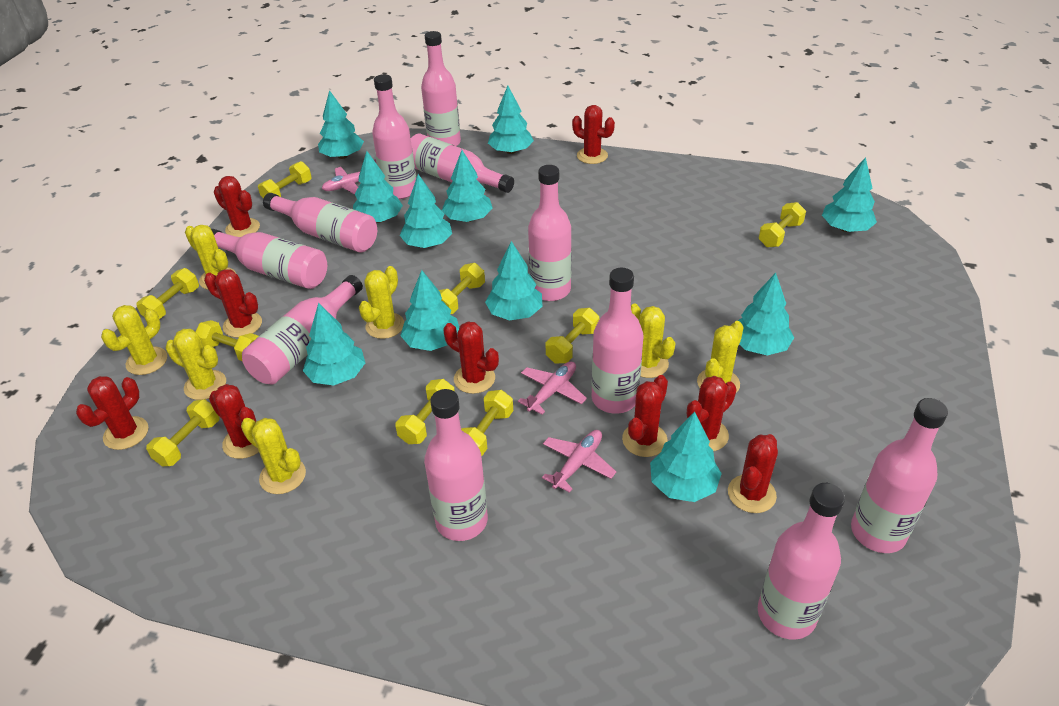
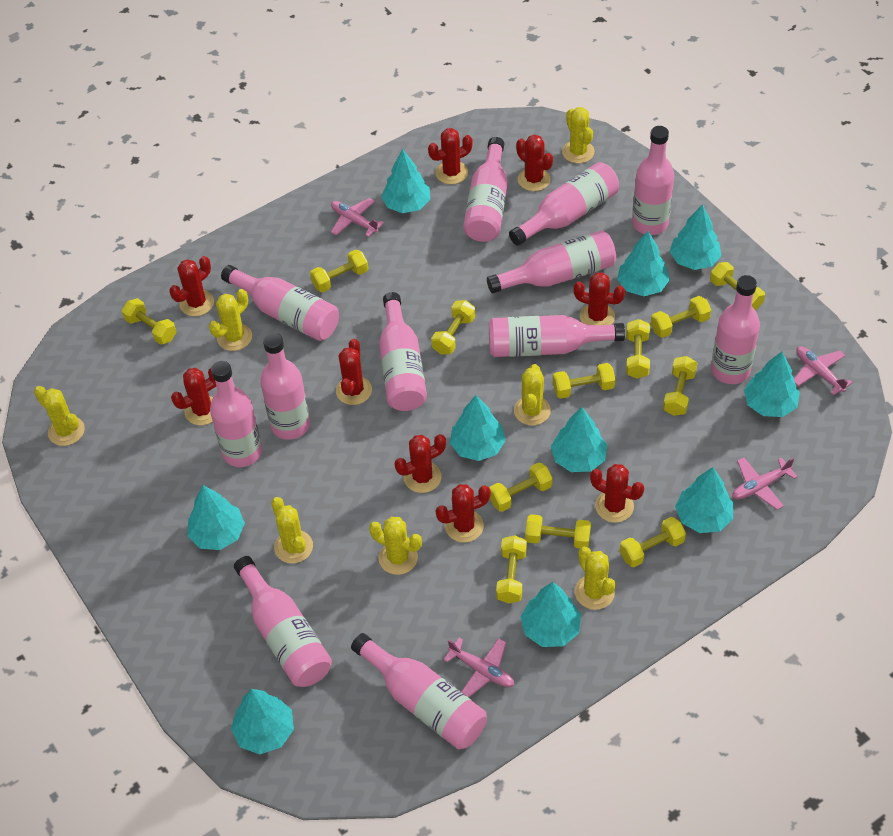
pink bottle: [211,229,327,289] [242,275,363,384] [263,193,377,253] [372,74,416,199] [411,134,514,193] [421,31,461,146] [424,389,488,541] [528,165,572,301] [592,268,643,414] [758,483,845,640] [851,398,948,553] = 11 -> [210,361,262,467] [221,265,339,341] [234,556,332,687] [260,333,310,440] [351,633,487,749] [379,292,427,411] [463,137,508,242] [487,230,616,293] [489,315,625,357] [509,162,619,246] [632,126,674,235] [711,275,760,384] = 12
pink plane: [322,159,376,195] [518,362,587,415] [542,430,616,493] = 3 -> [331,198,384,237] [443,638,514,698] [732,457,798,510] [794,346,853,396] = 4
turquoise tree: [303,303,365,386] [318,90,364,159] [353,151,403,223] [399,174,452,248] [400,270,459,351] [442,150,493,222] [485,241,543,321] [488,86,534,154] [650,412,722,502] [738,273,794,355] [822,157,877,232] = 11 -> [187,485,245,550] [231,689,294,754] [381,149,430,213] [450,395,506,461] [520,582,581,647] [551,407,607,472] [617,231,670,296] [669,204,722,270] [675,467,733,533] [744,352,800,417] = 10
yellow dumbbell: [136,268,199,319] [146,399,219,466] [196,320,258,361] [258,161,312,199] [395,379,455,444] [439,263,485,314] [461,390,513,456] [546,308,599,364] [759,202,806,248] = 9 -> [122,298,177,345] [310,250,368,292] [431,300,475,354] [489,462,553,512] [496,535,527,604] [525,514,591,548] [553,363,615,399] [620,517,686,567] [626,319,650,379] [651,296,711,338] [663,356,697,416] [710,262,765,310] = 12

